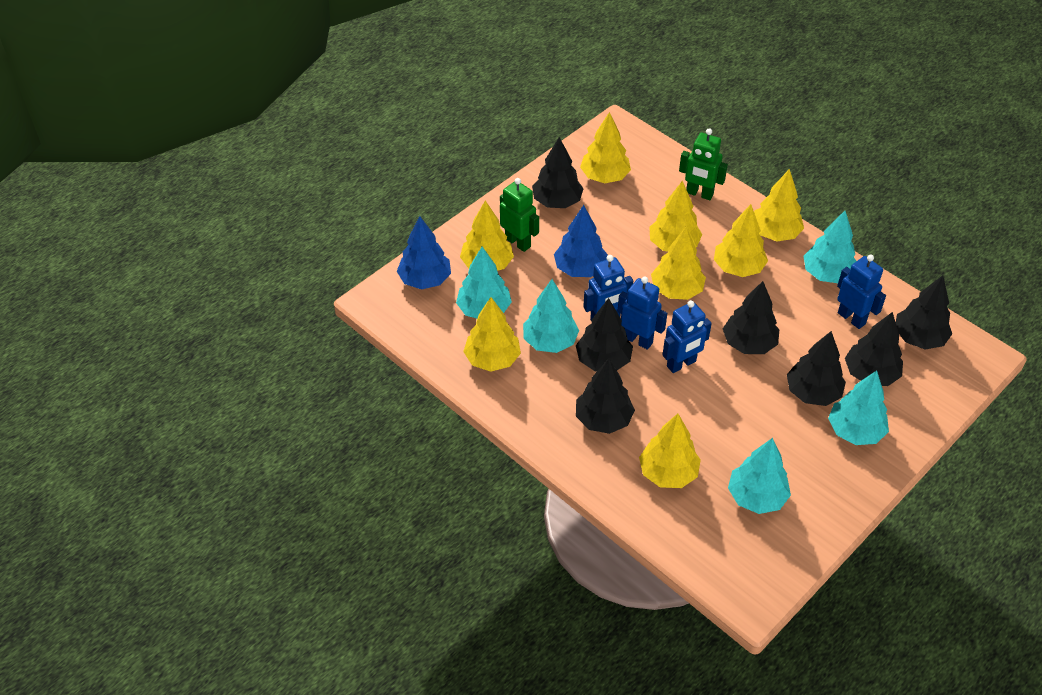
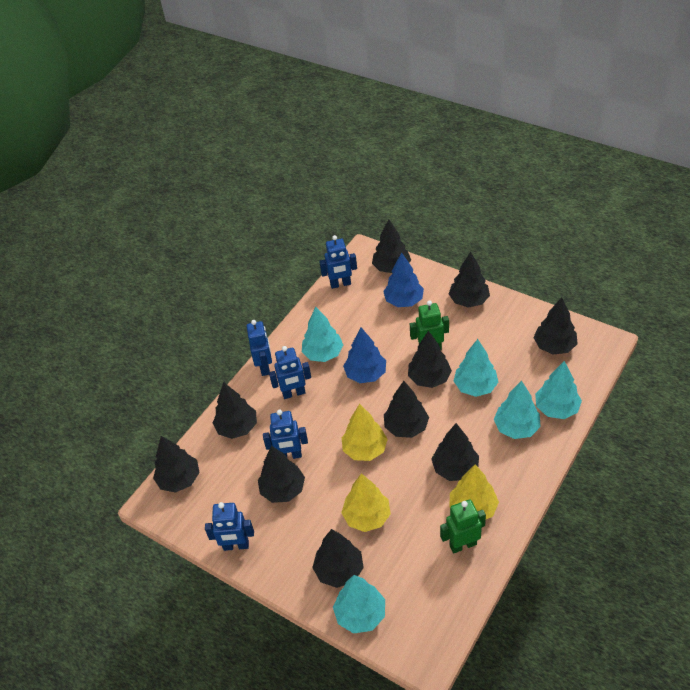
black tree: [532,137,584,208] [576,298,633,371] [576,358,635,434] [723,281,779,354] [787,331,846,406] [845,312,903,386] [896,275,952,350] = 7 -> [153,436,200,493] [213,382,257,439] [258,446,305,503] [312,529,364,588] [372,219,411,273] [384,381,429,438] [408,331,452,388] [431,423,479,481] [449,252,490,308] [533,297,578,355] = 10
blue robot: [583,255,633,320] [617,276,667,350] [663,300,712,373] [837,254,886,329] = 4 -> [205,502,254,551] [247,320,272,376] [263,410,308,459] [269,346,311,399] [319,235,357,289] = 5
yellow tree: [460,200,514,271] [463,297,521,372] [580,112,631,183] [639,414,701,488] [650,181,702,251] [651,227,706,300] [714,204,768,277] [754,169,804,241] = 8 -> [341,473,391,532] [342,404,388,461] [449,464,499,519] = 3

